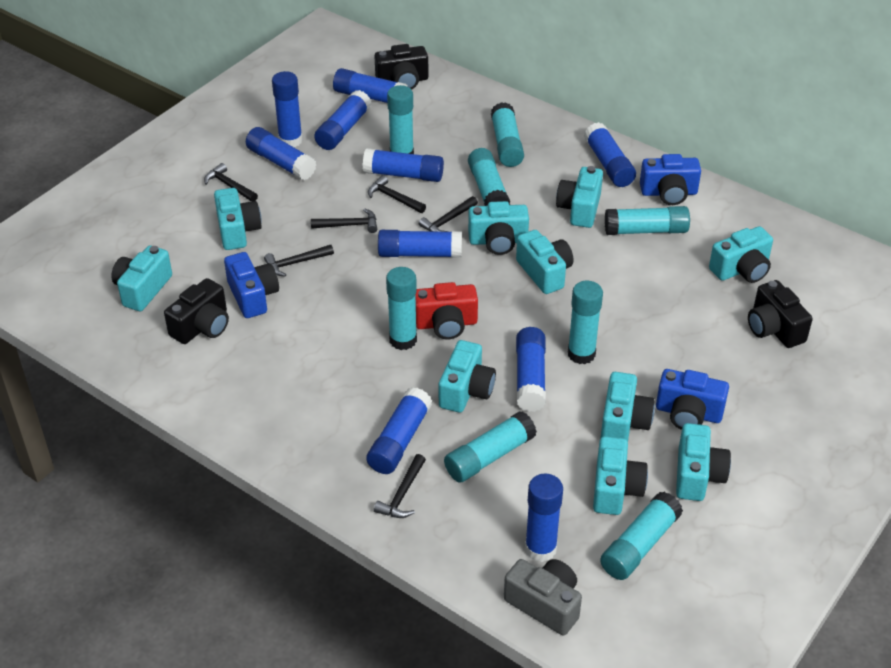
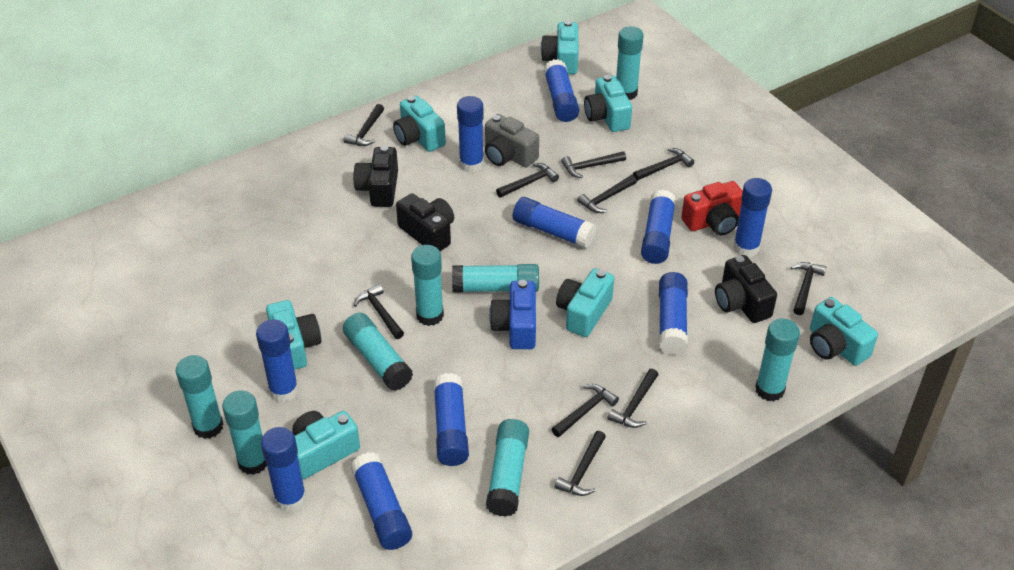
black hammer: [204,163,258,202] [264,245,334,277] [311,209,377,233] [368,175,426,213] [374,454,426,518] [419,196,478,232] = 6 -> [344,104,384,146] [354,284,404,339] [496,163,559,198] [552,384,619,437] [554,431,606,496] [561,151,626,178] [577,175,637,213] [608,369,659,428] [633,148,694,181] [791,262,826,315] = 10
blue camera: [224,252,279,318] [640,154,701,205] [656,369,729,430] = 3 -> [489,280,536,349] = 1
turquoise camera: [111,245,172,311] [214,188,262,250] [439,340,496,413] [468,201,529,255] [516,230,573,294] [556,166,603,228] [593,436,648,515] [601,372,655,442] [676,423,731,501] [709,226,773,283] = 10 -> [266,300,321,370] [292,411,360,479] [393,95,446,152] [541,20,578,74] [556,268,614,337] [584,75,632,132] [810,297,878,366] = 7

